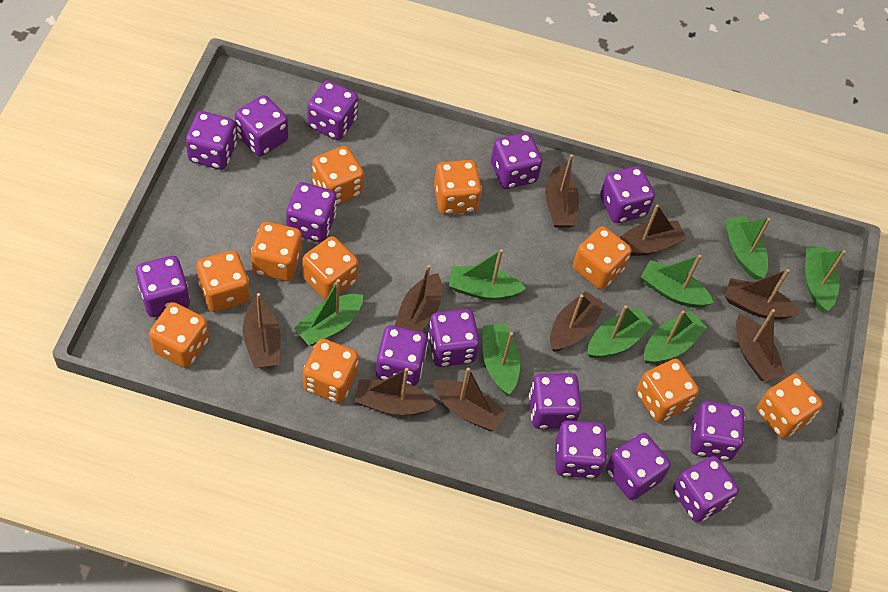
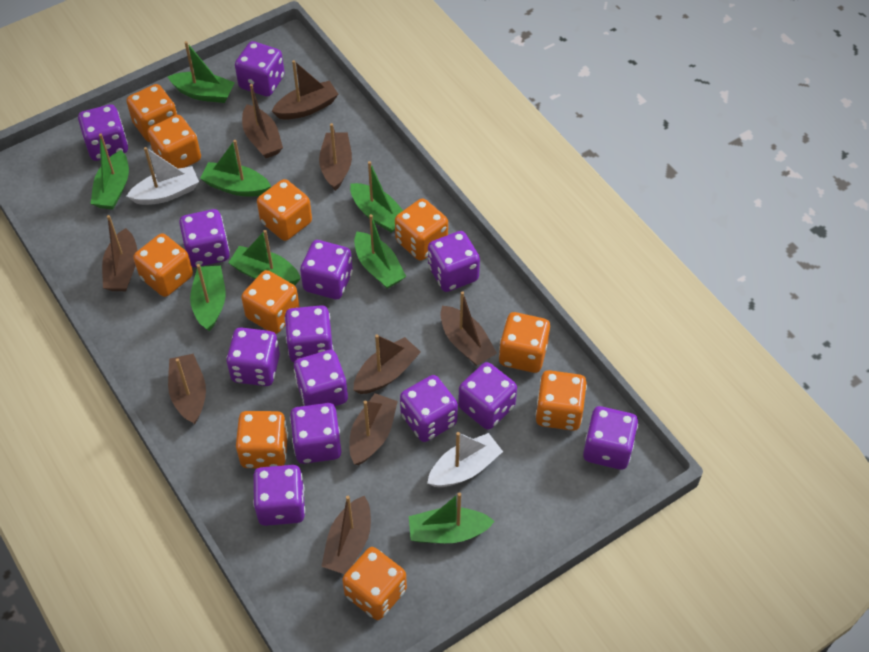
purple dice: [136,256,190,317] [186,111,237,170] [235,95,288,157] [286,182,337,242] [308,80,358,140] [376,325,428,386] [428,309,480,367] [491,132,542,189] [529,373,581,429] [555,420,607,479] [600,166,655,223] [606,433,671,500] [673,456,739,522] [691,401,745,461] = 14 -> [78,104,128,161] [179,209,230,267] [226,328,280,386] [235,41,285,97] [253,465,305,526] [285,305,333,363] [290,403,342,464] [294,350,348,406] [300,240,353,299] [400,375,458,442] [428,231,480,292] [458,362,517,430] [583,406,638,470] = 13
white boat: none = 0 -> [127,147,199,205] [427,432,503,487] = 2

